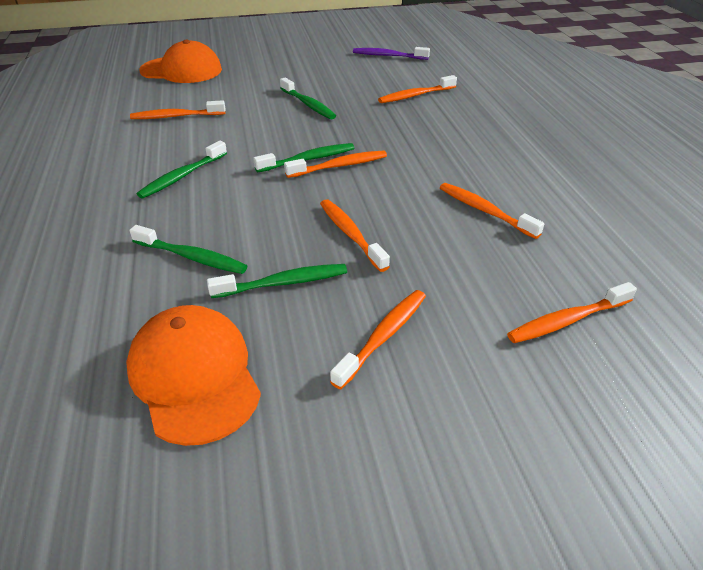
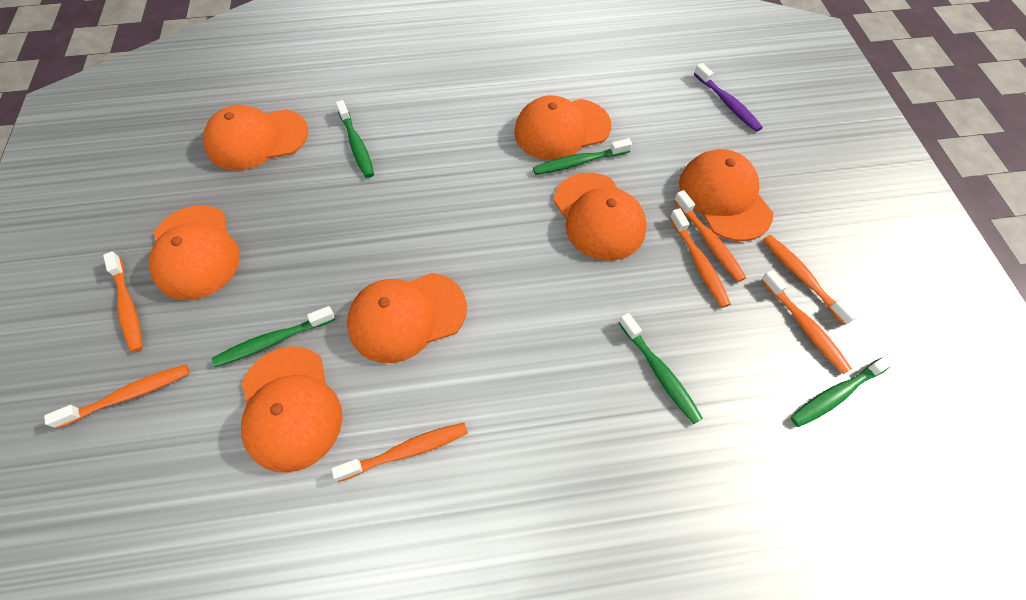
orange cap: [126,305,261,446] [139,39,222,83] = 2 -> [149,205,240,300] [203,105,308,171] [241,346,343,473] [347,273,467,363] [514,95,611,160] [553,173,647,261] [679,149,773,241] = 7

